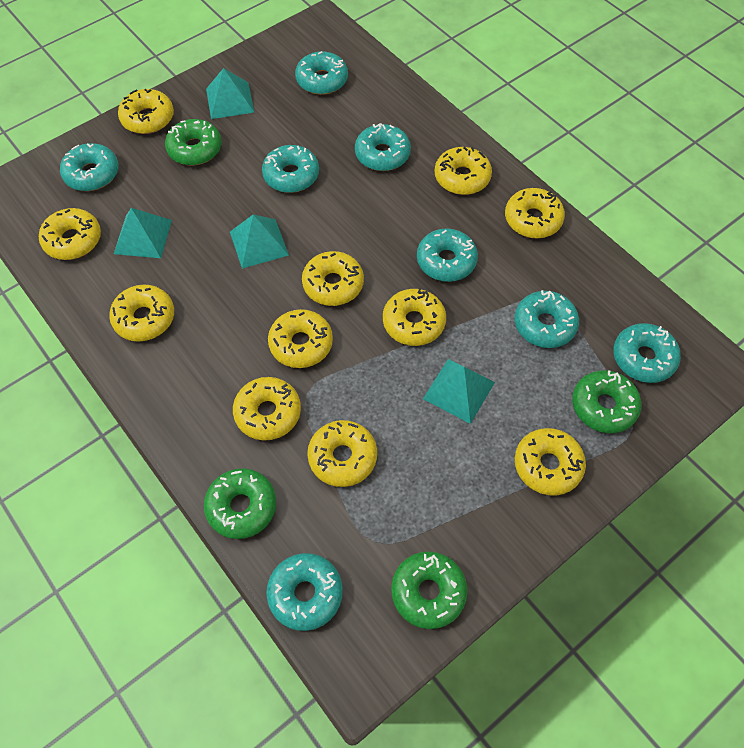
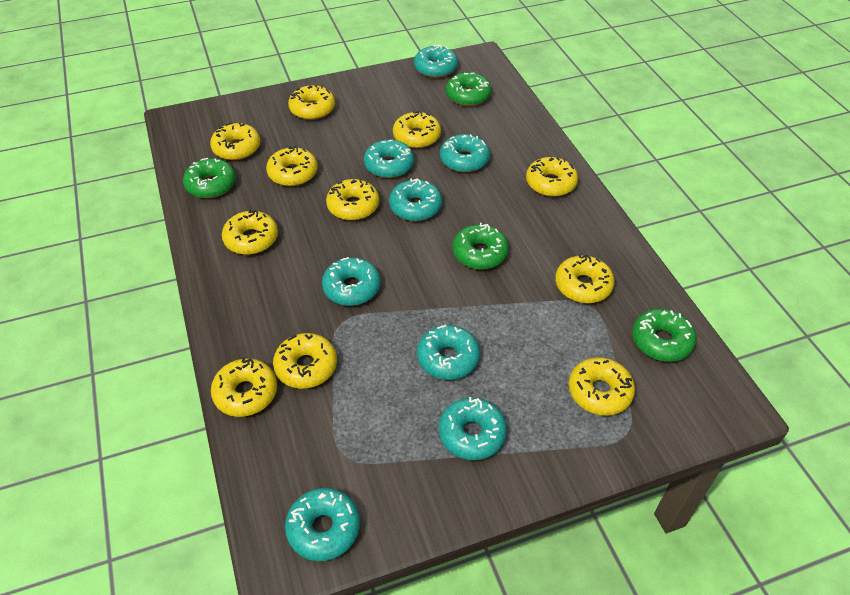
turquoise pyramid: [114,208,172,258] [206,68,254,119] [230,214,289,269] [423,359,495,424] = 4 -> none = 0

